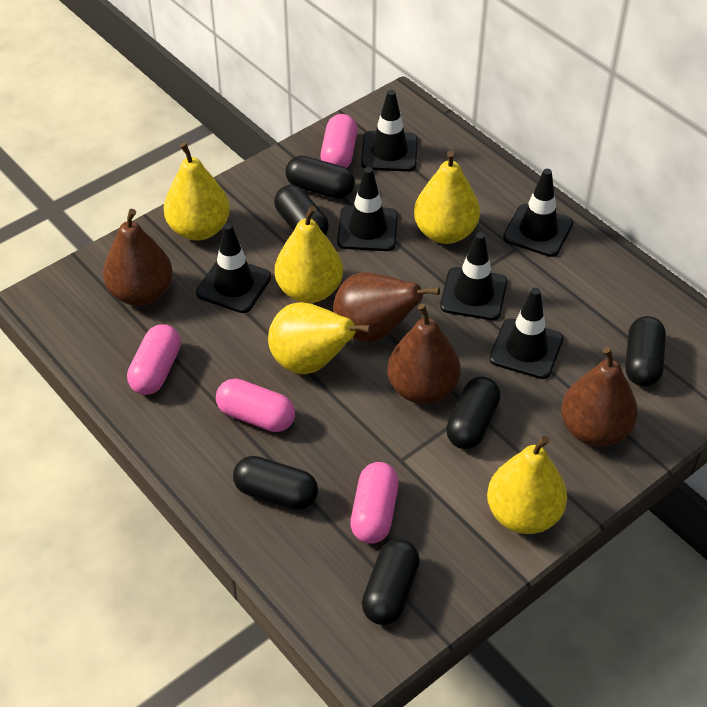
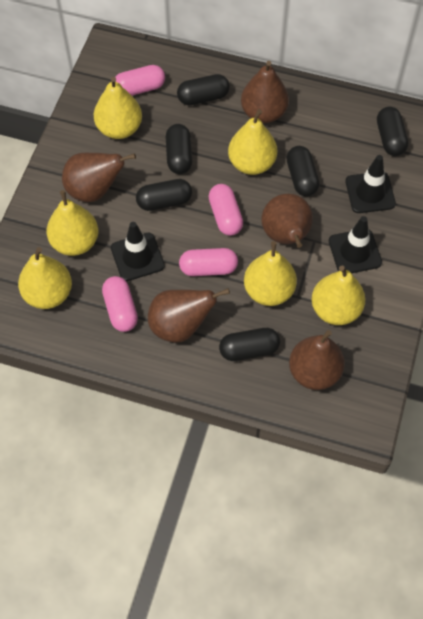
black traffic cone: [196,223,271,313] [337,167,398,251] [361,90,418,172] [440,232,507,320] [489,288,563,379] [503,169,573,257] = 6 -> [111,222,165,281] [329,216,382,273] [345,155,396,213] = 3
brown pear: [103,209,173,306] [333,272,440,342] [387,304,461,404] [561,347,638,447] = 4 -> [62,153,136,202] [148,288,230,343] [241,61,289,123] [261,194,313,248] [289,330,345,390] = 5
yellow pear: [164,143,230,241] [268,302,372,374] [275,206,343,303] [414,151,480,244] [487,436,567,534] = 5 -> [18,247,72,309] [47,190,98,256] [94,77,142,139] [228,109,277,175] [244,241,297,306] [312,266,365,325] = 6

